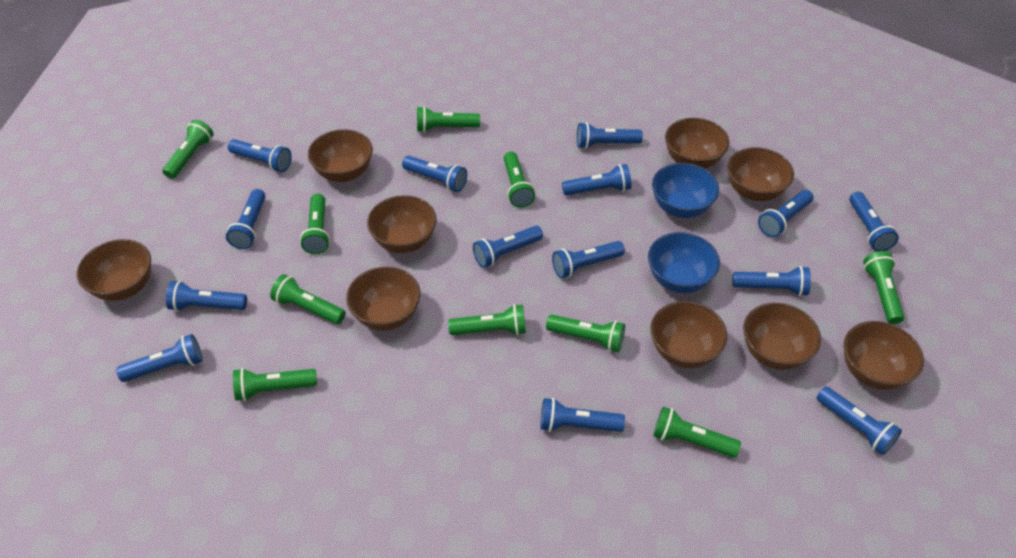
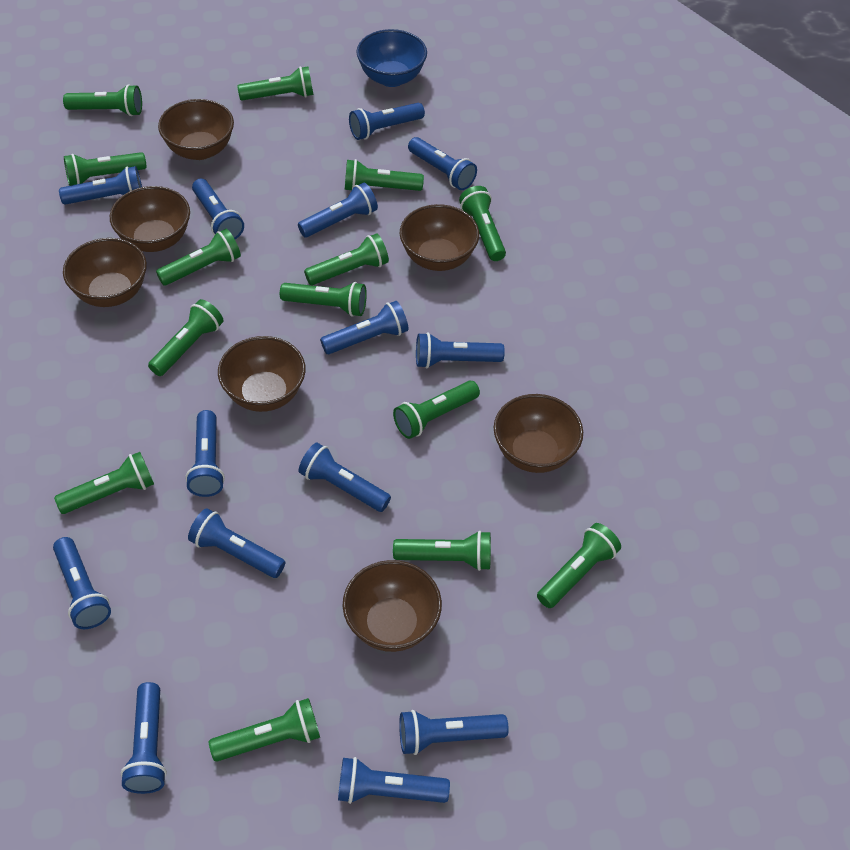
blue bowl: [648,232,720,293] [652,163,719,218] = 2 -> [356,29,427,87] = 1
brown bowl: [77,239,151,301] [308,129,373,182] [346,267,420,331] [367,195,437,253] [650,301,727,368] [665,118,729,169] [727,147,794,201] [743,303,821,370] [844,321,924,390] = 9 -> [63,238,147,307] [110,186,190,252] [158,99,234,160] [218,336,306,412] [343,560,442,652] [400,204,479,271] [494,394,583,473] = 7
green flashlight: [162,120,214,179] [233,368,317,401] [270,274,345,324] [300,194,330,254] [417,106,480,133] [448,304,526,335] [504,152,535,208] [546,315,625,352] [653,406,741,458] [863,251,904,324] = 10 -> [54,452,154,514] [63,84,142,116] [64,152,147,186] [148,299,223,376] [156,228,241,286] [209,698,320,762] [237,66,313,101] [280,282,367,317] [304,234,389,285] [345,159,424,191] [393,381,480,439] [393,531,491,571] [459,186,506,261] [537,523,621,608] = 14

